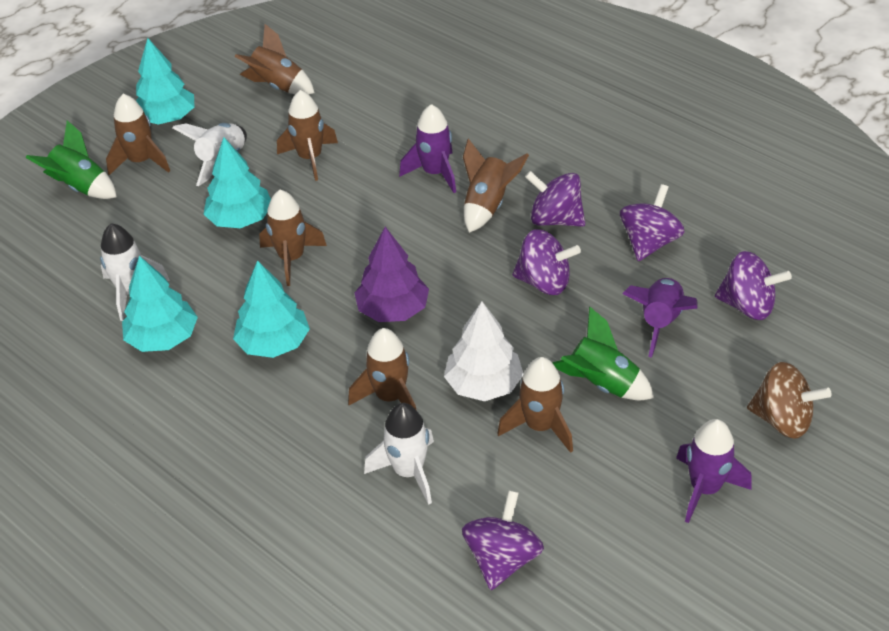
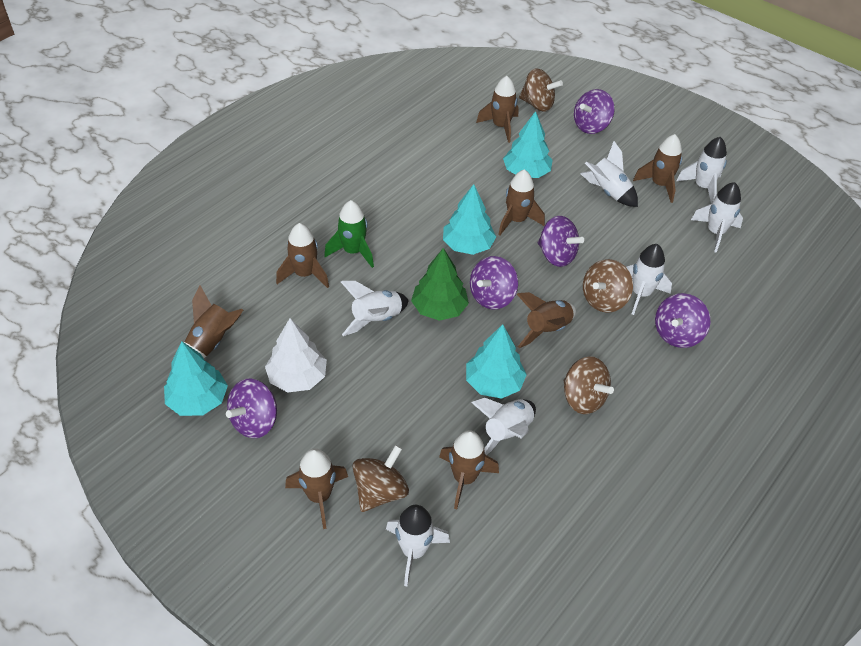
brown rocket: [106,94,170,175] [234,24,315,94] [259,190,327,286] [277,90,338,181] [348,328,417,411] [463,138,529,233] [497,357,573,453] = 7 -> [184,285,244,358] [276,223,329,288] [285,448,348,529] [439,430,499,509] [476,76,519,143] [498,169,545,235] [517,292,576,348] [633,134,682,203] = 8
brown spinning top: [747,362,832,439] = 1 -> [352,445,409,512] [519,69,563,111] [563,356,614,414] [583,259,633,312] = 4
green rocket: [26,120,117,199] [552,307,654,400] = 2 -> [324,200,374,268] = 1
green tree: none = 0 -> [411,248,469,321] = 1
purple rocket: [399,104,456,193] [622,278,698,358] [676,419,752,523] = 3 -> none = 0
purple tree: [355,227,429,322] = 1 -> none = 0
white rocket: [100,223,170,321] [173,123,247,186] [364,403,434,505] = 3 -> [341,281,409,336] [386,505,450,587] [472,398,536,455] [580,141,638,207] [626,244,672,315] [676,137,727,204] [691,182,743,253] = 7

